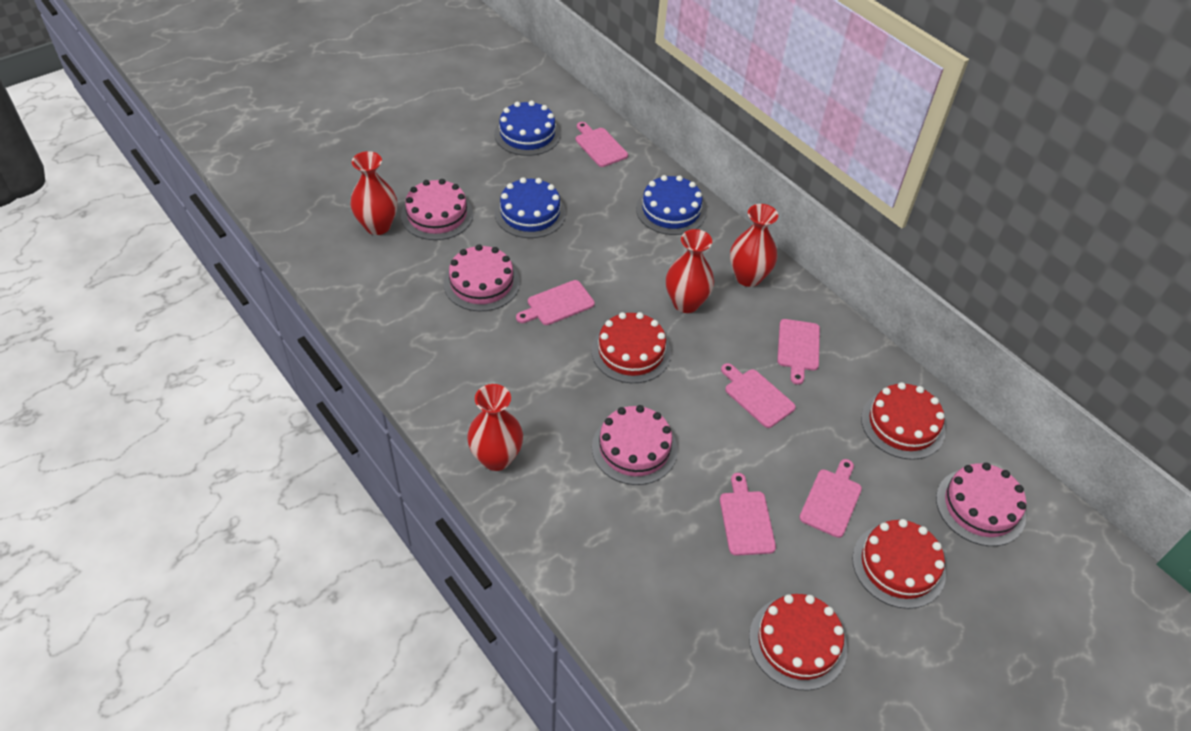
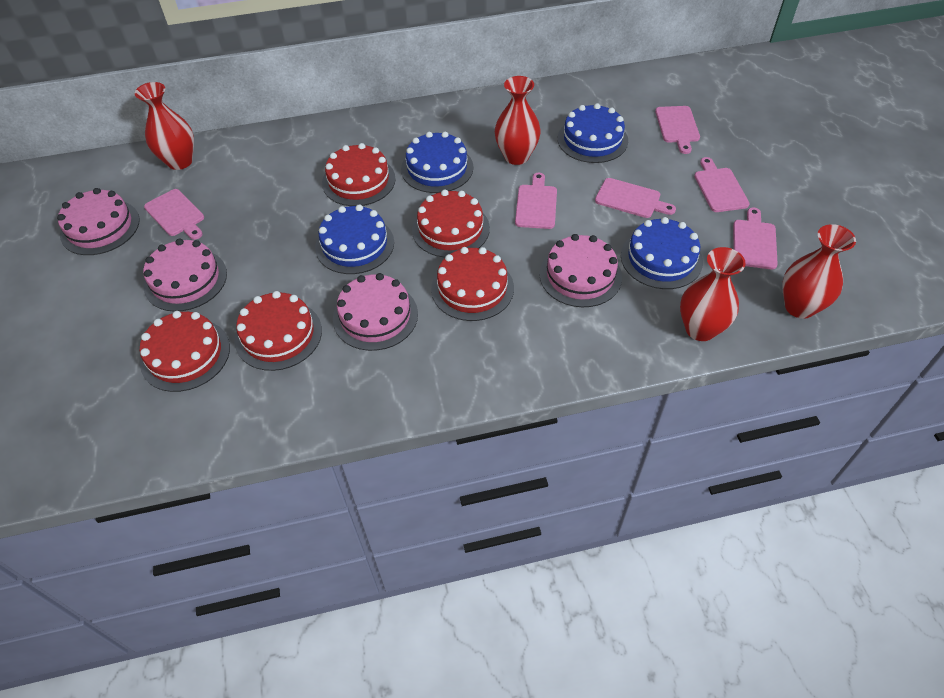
blue cake: [494,101,561,156] [495,177,566,238] [636,175,706,235] = 3 -> [315,204,394,274] [401,132,473,193] [558,103,628,163] [621,217,703,289] = 4
red cake: [592,312,671,383] [749,594,847,690] [852,519,946,609] [861,382,945,460] = 4 -> [140,311,230,392] [235,291,322,371] [322,143,396,206] [412,190,490,258] [431,247,514,321] = 5

